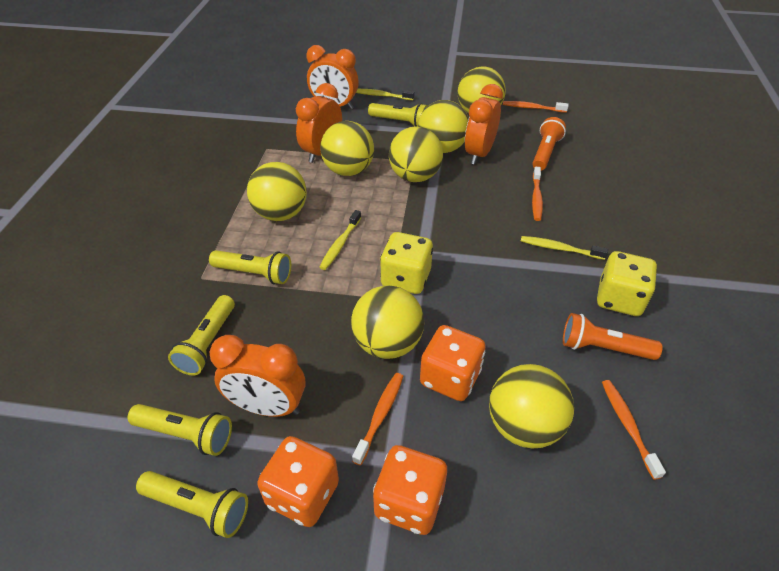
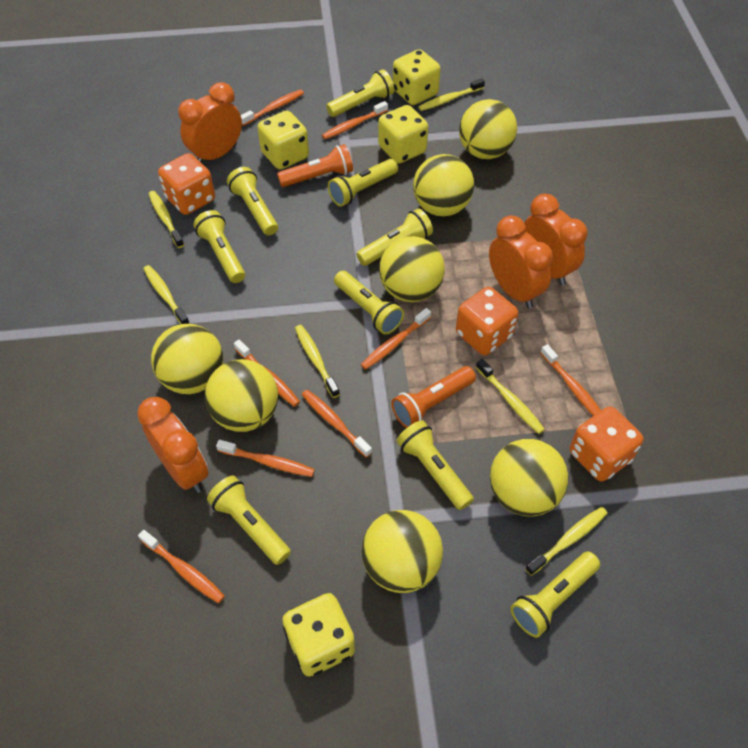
orange toothbrush: [352,373,403,465] [503,101,569,113] [532,167,543,221] [602,380,666,480] = 4 -> [138,530,225,603] [216,440,315,477] [234,339,300,407] [241,89,304,126] [301,390,372,458] [322,101,388,139] [361,308,431,370] [540,344,601,416] = 8
yellow dice: [380,232,433,294] [597,251,657,316] = 2 -> [257,111,309,170] [282,593,355,676] [378,105,428,164] [393,49,441,105] = 4
yellow flashlight: [128,404,232,456] [136,471,248,538] [168,295,235,375] [209,250,291,284] [368,103,428,127] = 5 -> [194,210,245,283] [207,476,291,565] [227,167,278,236] [326,69,394,117] [328,159,398,207] [334,271,404,335] [356,208,433,266] [397,420,474,510] [510,552,600,638] = 9
yellow toothbrush: [319,210,361,270] [356,89,414,100] [521,236,608,260] = 3 -> [143,265,190,324] [148,191,184,248] [295,325,340,398] [418,78,485,111] [476,359,545,434] [525,507,608,576] = 6

